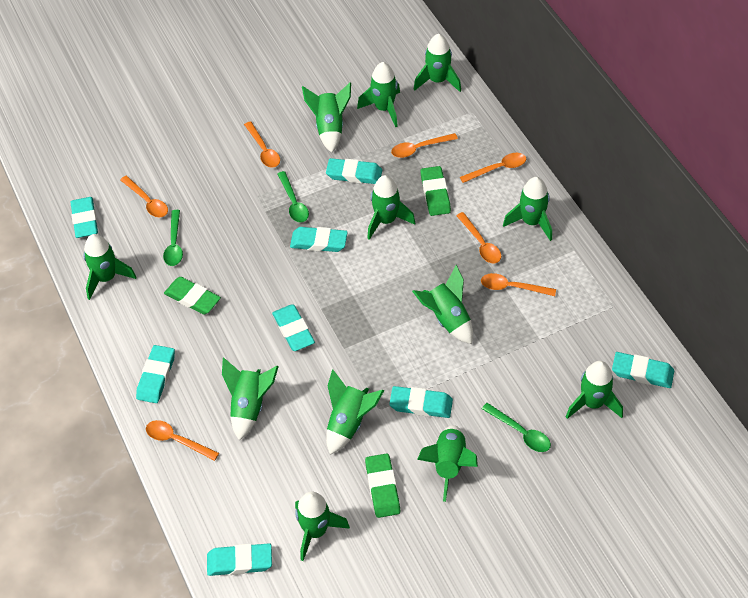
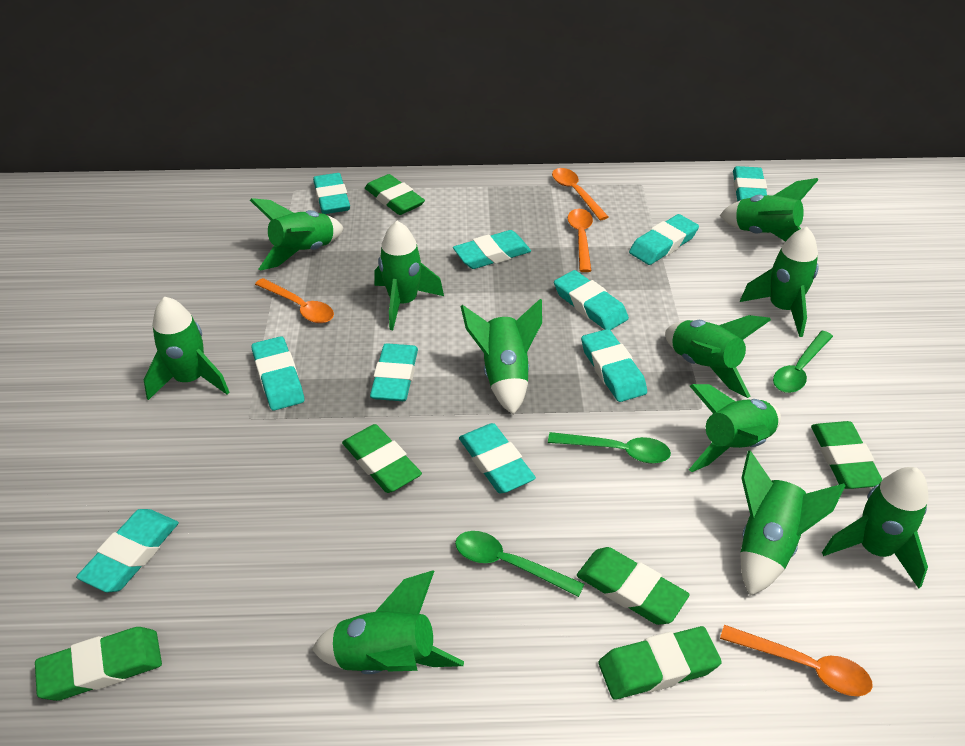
green eraser: [164,277,221,315] [365,453,400,518] [421,166,451,216] = 3 -> [35,627,162,701] [342,424,422,493] [365,174,425,215] [577,547,690,625] [598,626,722,700] [811,421,883,489] = 6
green rocket: [84,234,136,300] [222,358,279,441] [295,492,350,561] [302,83,351,153] [326,369,384,455] [357,62,400,127] [367,175,415,240] [412,265,473,344] [414,34,461,92] [417,425,478,502] [503,177,552,241] [566,361,623,419] = 12 -> [143,297,229,400] [250,198,344,271] [312,571,464,674] [374,221,444,330] [461,299,542,415] [665,315,771,398] [689,384,781,472] [720,178,818,242] [740,227,819,337] [740,450,846,596] [822,467,928,589] = 11
orange spoon: [120,176,168,217] [146,420,219,461] [244,121,280,168] [391,133,458,158] [456,212,501,263] [460,153,526,183] [481,273,556,296] = 7 -> [255,278,334,323] [552,168,609,220] [568,209,593,272] [720,625,873,696] = 4
turquoise eraser: [70,197,98,238] [136,345,175,403] [207,543,272,576] [272,304,315,351] [290,227,348,252] [326,158,382,184] [389,386,453,418] [612,352,674,388] = 8 -> [76,509,179,592] [251,336,304,411] [313,173,350,214] [370,343,418,401] [453,230,531,269] [459,423,536,493] [554,270,629,330] [581,329,647,402] [629,214,699,265] [733,166,767,202] = 10

